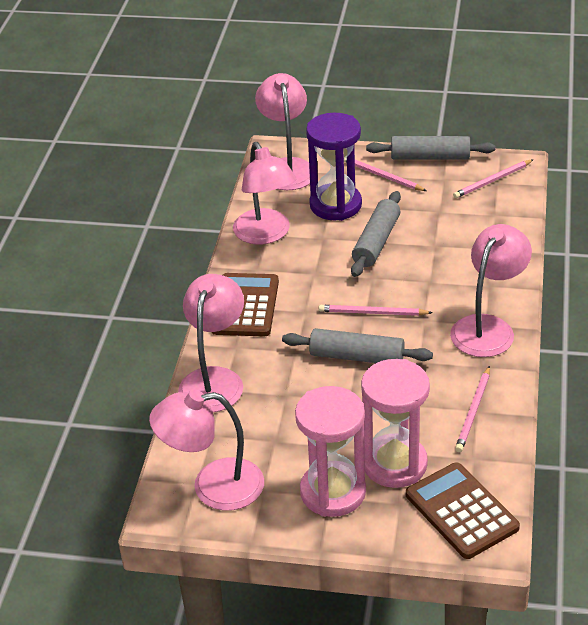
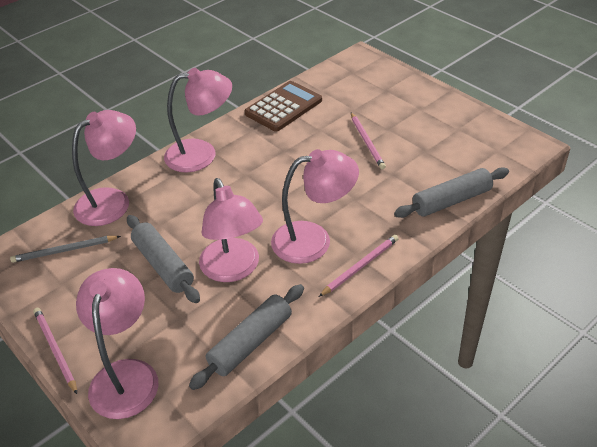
brown calculator: [212,273,279,336] [406,462,520,559] = 2 -> [244,81,322,132] = 1
grey pencil: none = 0 -> [10,236,121,263] = 1
pink hourglass: [295,386,366,517] [361,359,430,488] = 2 -> none = 0
pink pencil: [319,305,433,316] [344,157,427,191] [453,159,534,198] [455,366,490,452] = 4 -> [33,308,77,394] [319,235,399,297] [351,113,386,169] = 3
purple hourglass: [306,113,362,221] = 1 -> none = 0

